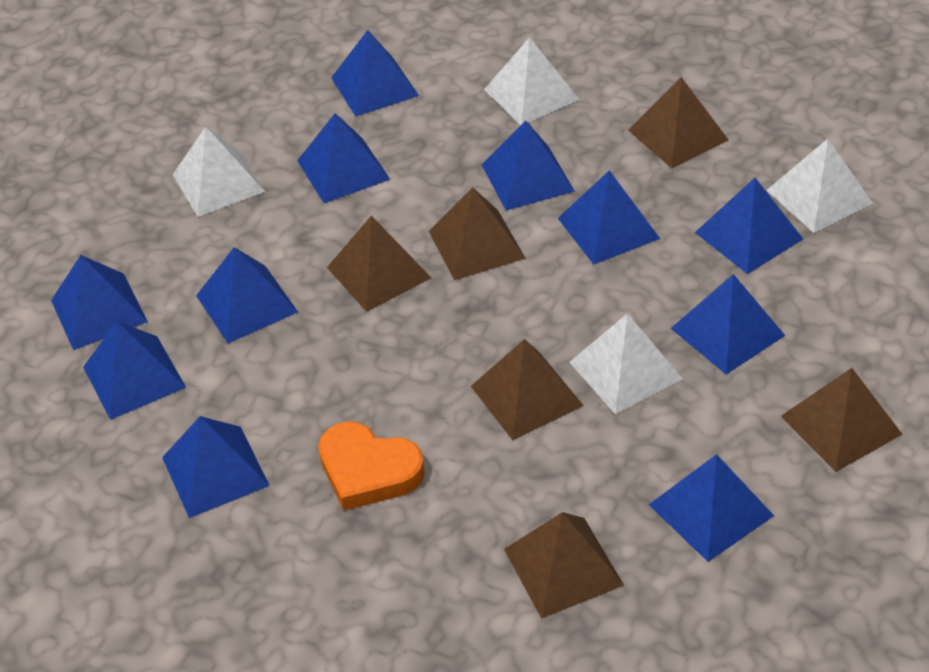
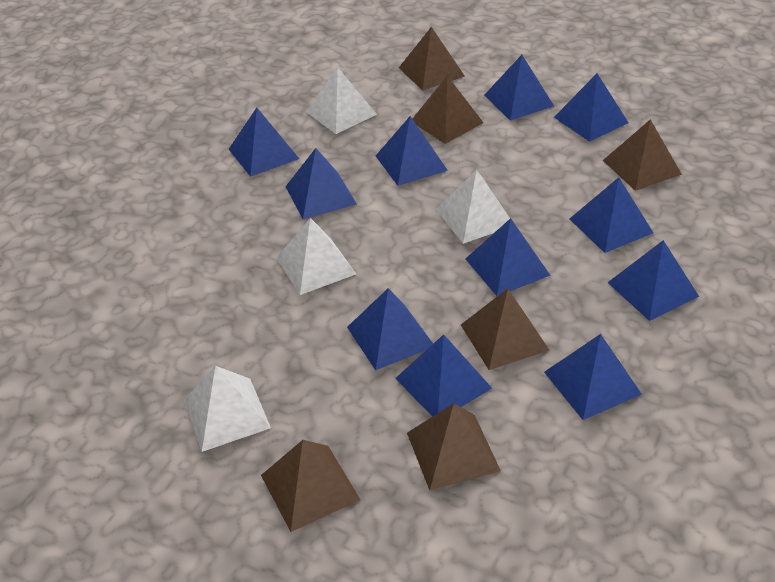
orange heart: [318,421,425,511] = 1 -> none = 0

